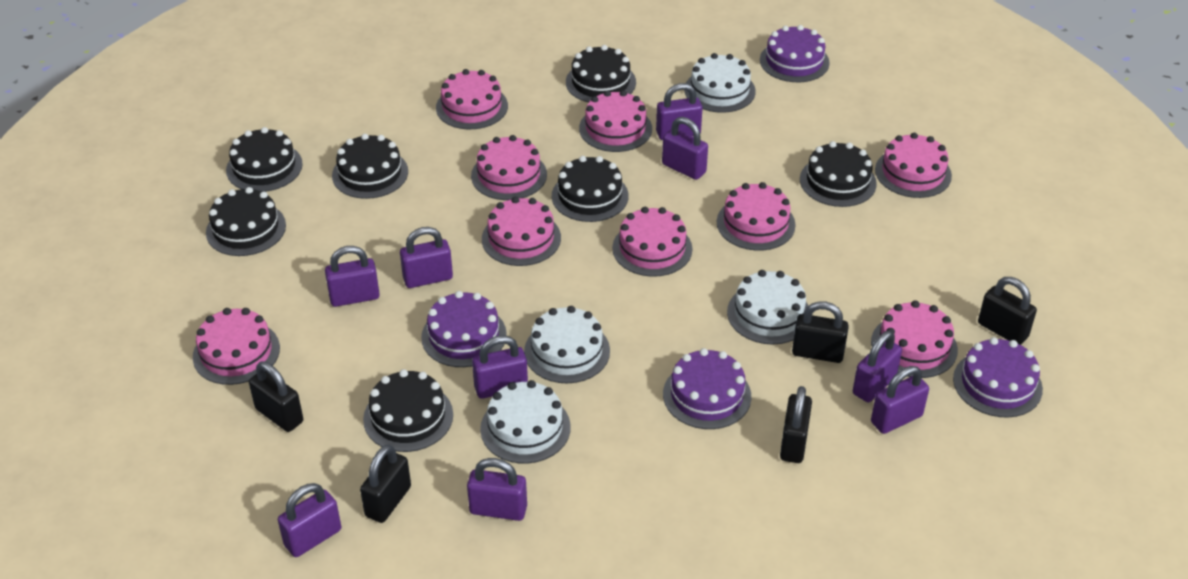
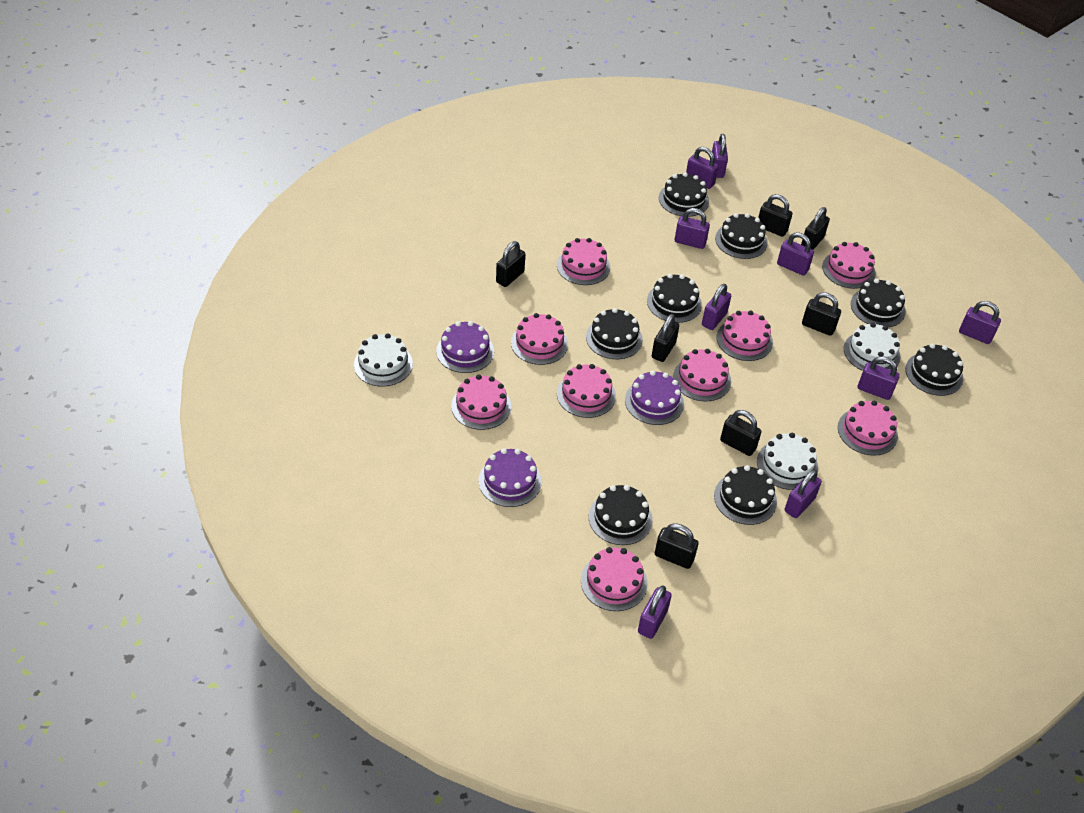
black cake: [206,187,286,256] [226,127,303,192] [332,134,408,199] [363,369,453,452] [552,156,629,222] [566,45,636,103] [800,141,877,207] = 7 -> [586,308,643,359] [589,485,653,545] [647,274,702,323] [659,172,709,217] [714,465,777,525] [715,213,768,259] [851,279,906,327] [905,344,963,396] = 8
black padlock: [249,362,303,432] [360,445,411,523] [780,386,812,463] [792,301,849,363] [978,277,1037,345] = 5 -> [496,241,525,287] [652,314,679,362] [655,524,698,569] [720,410,762,456] [758,194,792,237] [801,207,830,250] [802,292,841,336] = 7
purple cake: [421,291,507,367] [663,348,751,429] [760,25,830,82] [953,337,1043,418] = 4 -> [436,321,494,373] [478,448,542,507] [625,370,684,425] = 3
white cake: [480,380,571,464] [524,306,610,383] [684,53,756,113] [727,270,809,345] = 4 -> [354,333,413,387] [757,433,818,490] [844,323,901,371] = 3

